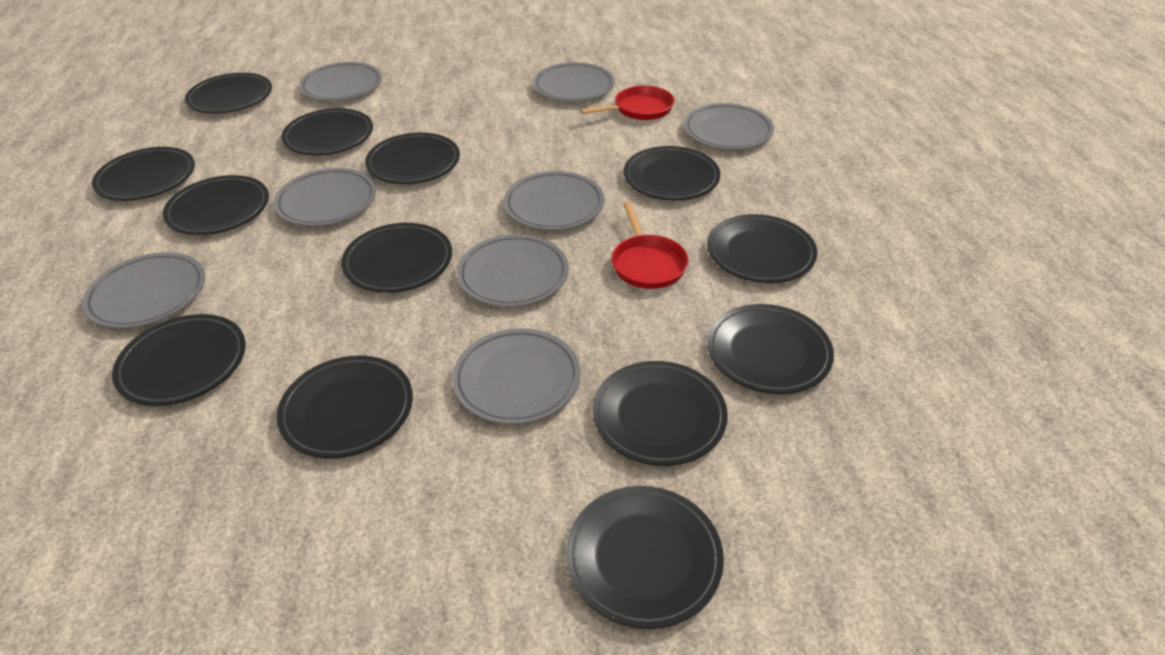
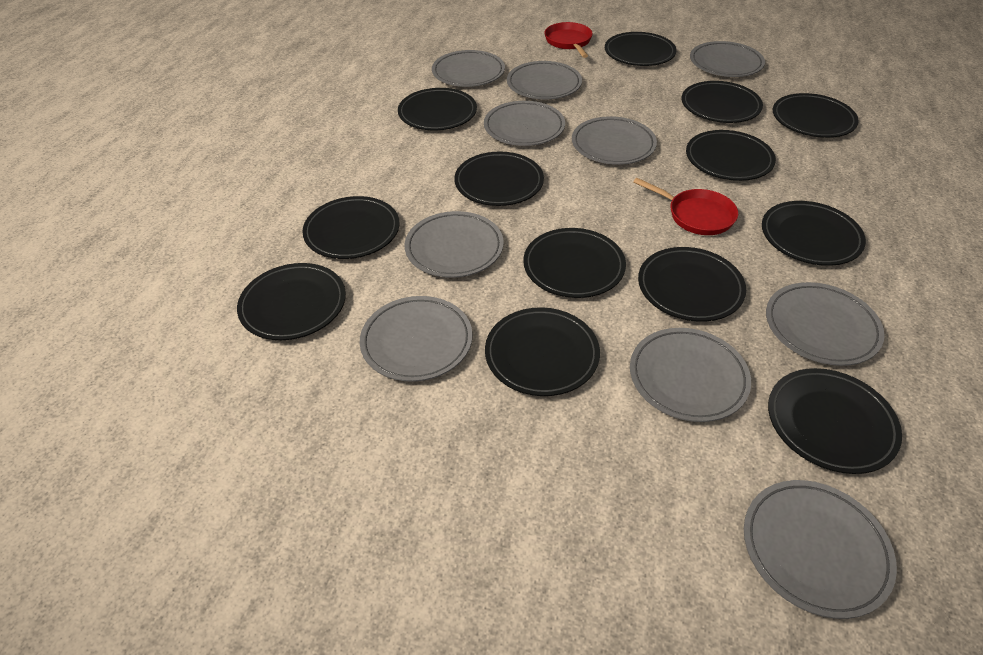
grey plate: [82,252,205,329] [274,168,376,226] [299,62,382,101] [452,328,581,424] [457,234,569,307] [504,171,604,230] [533,62,615,102] [684,103,774,150] = 8 -> [360,296,473,382] [405,211,504,278] [432,50,505,87] [484,101,565,146] [507,61,582,100] [572,116,657,165] [630,328,751,422] [690,41,765,77] [744,480,897,619] [766,282,885,366] = 10

